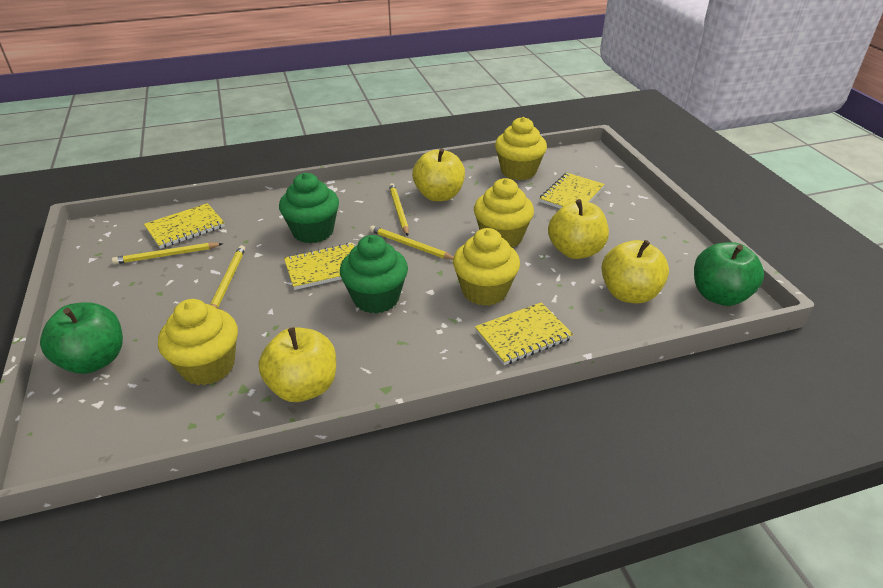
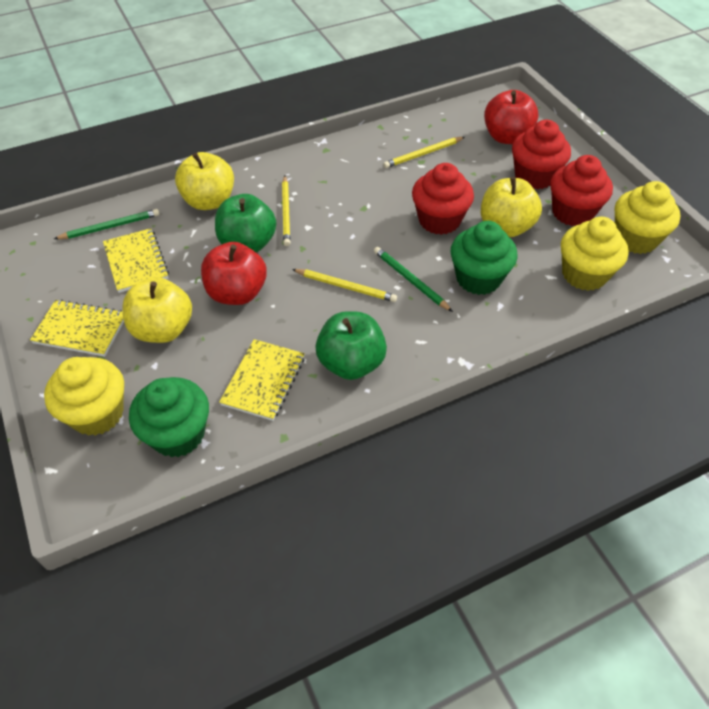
green pencil: none = 0 -> [54,209,160,239] [374,247,453,312] = 2
red apple: none = 0 -> [201,242,267,305] [484,90,539,144] = 2
red cupcake: none = 0 -> [412,163,474,235] [512,120,571,190] [550,155,613,226] = 3
yellow apple: [259,327,336,402] [412,148,465,201] [548,199,609,259] [601,240,669,304] = 4 -> [122,277,192,343] [175,152,234,210] [481,177,542,237] = 3
yellow cupcake: [158,299,238,385] [453,228,520,306] [474,178,534,247] [495,117,547,180] = 4 -> [44,357,124,436] [561,217,629,291] [615,181,681,254] = 3
yellow notebook: [144,203,225,249] [284,243,354,290] [475,302,574,365] [539,173,605,209] = 4 -> [30,299,124,357] [103,228,169,293] [219,339,305,421] = 3
yellow pencil: [112,242,223,264] [210,245,245,309] [370,226,454,260] [389,183,409,236] = 4 -> [282,176,291,246] [292,269,397,302] [383,137,464,168] = 3

